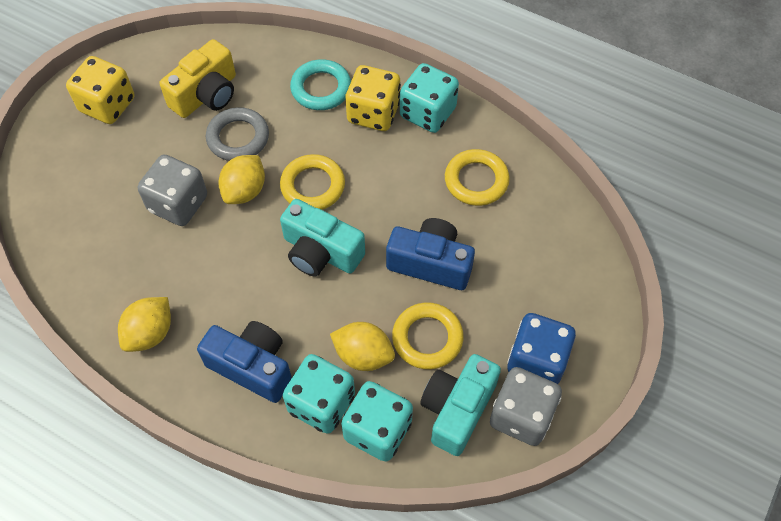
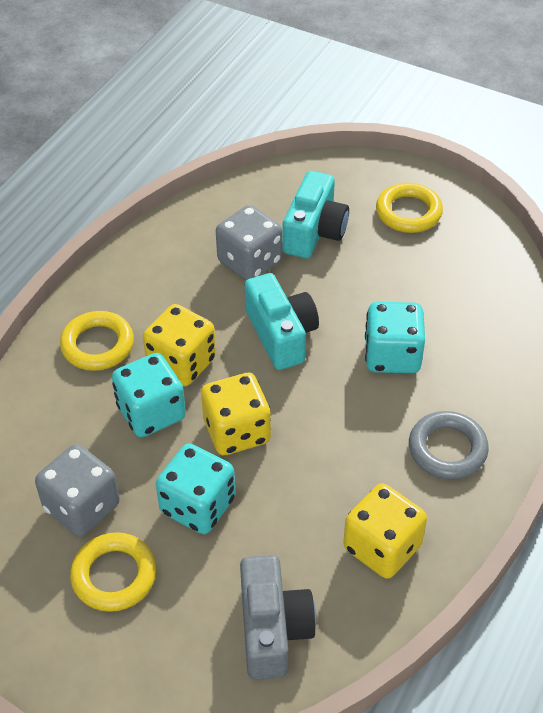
blue camera: [197,321,292,403] [386,218,475,290] = 2 -> none = 0
blue dice: [507,313,576,384] = 1 -> none = 0
grey camera: none = 0 -> [240,555,316,680] = 1
turquoise ring: [290,59,351,110] = 1 -> none = 0
yellow camera: [159,39,236,118] = 1 -> none = 0
yellow dice: [66,56,134,124] [345,65,401,131] = 2 -> [143,304,216,386] [201,373,271,455] [343,483,427,579] = 3
yellow lemon: [118,297,171,352] [218,155,265,204] [330,322,395,371] = 3 -> none = 0

